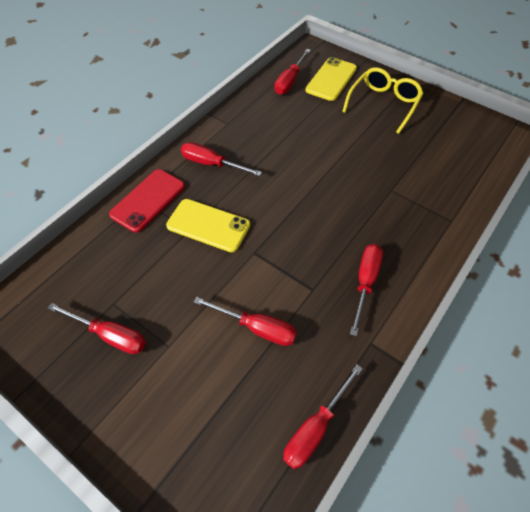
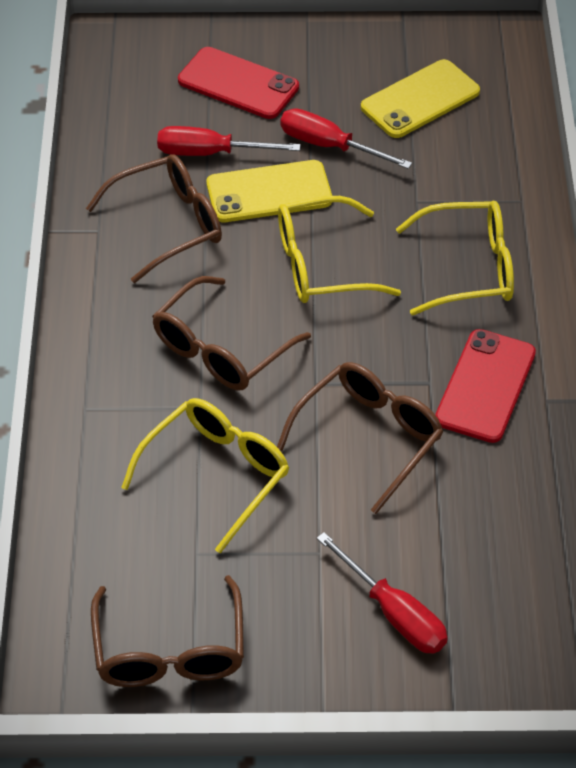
brown glasses: none = 0 -> [86,154,222,283] [91,575,244,687] [152,276,311,390] [277,362,443,514] = 4
red phone: [109,169,185,233] = 1 -> [178,47,299,119] [435,329,536,443] = 2
red screwdriver: [48,303,146,354] [181,142,262,176] [194,297,297,346] [275,49,311,95] [283,365,363,469] [350,244,383,336] = 6 -> [157,126,301,156] [280,108,412,169] [317,532,448,654] = 3
yellow glasses: [342,67,424,134] = 1 -> [121,398,289,554] [278,196,401,303] [396,201,514,315] = 3

